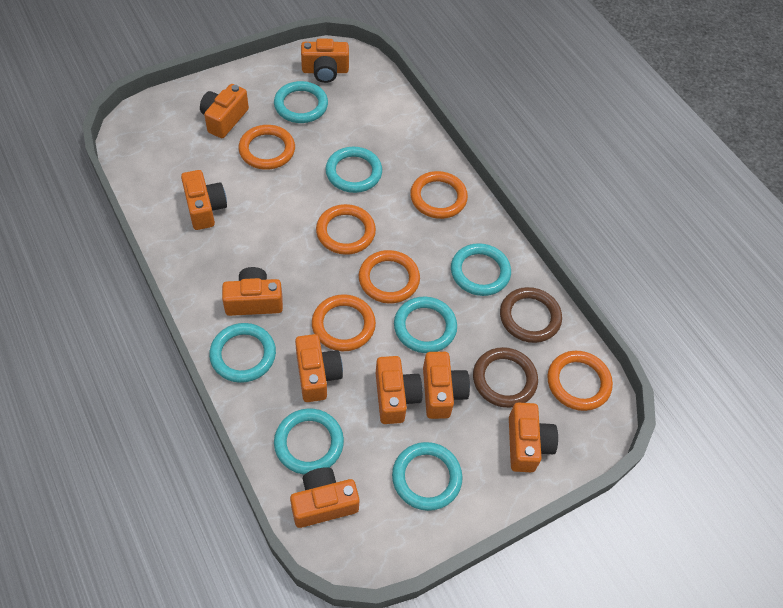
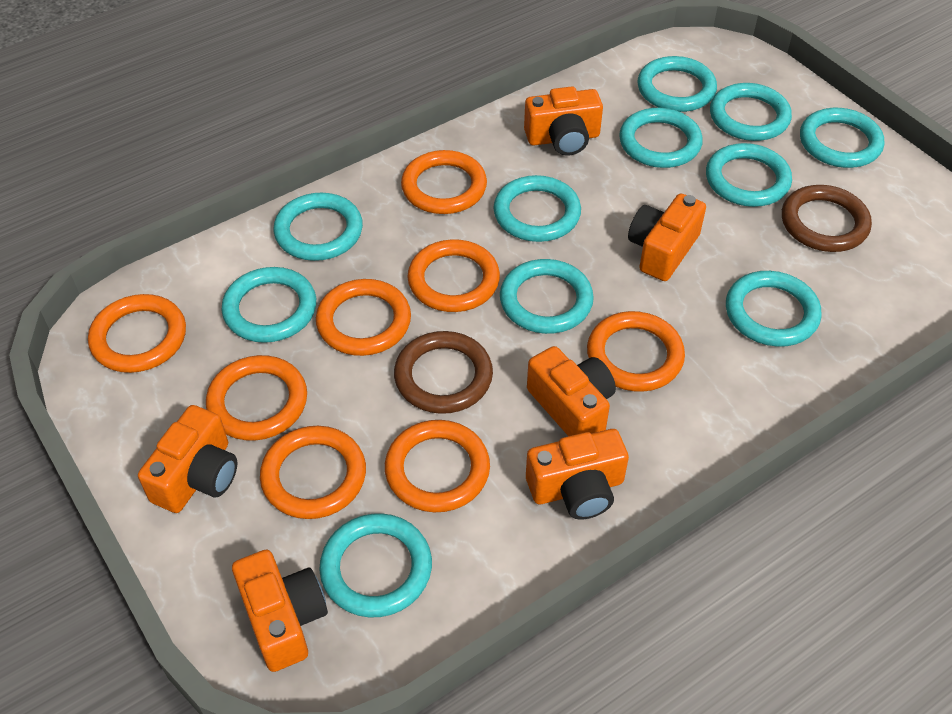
orange camera: [181,170,227,230] [200,84,249,138] [222,267,283,316] [290,467,360,528] [295,334,343,402] [301,39,349,83] [376,356,423,424] [423,352,470,419] [509,403,558,472] = 9 -> [138,405,237,513] [232,550,328,672] [524,86,603,156] [526,429,629,520] [527,346,616,436] [628,193,706,281] = 6
orange ring: [238,125,295,170] [312,294,376,351] [316,204,376,255] [359,250,420,304] [410,171,468,219] [547,351,613,411] = 6 -> [88,294,186,373] [206,355,307,441] [260,426,366,519] [316,279,411,356] [385,420,490,512] [401,150,487,214] [408,239,500,312] [587,311,685,392] = 8
turquoise ring: [209,323,276,383] [274,81,328,123] [274,408,344,475] [325,147,382,193] [392,442,463,511] [394,297,457,353] [451,243,511,296] = 7 -> [221,267,316,343] [273,193,363,261] [319,513,432,617] [493,175,581,242] [500,259,594,334] [619,108,703,168] [638,56,717,112] [706,143,792,207] [710,83,792,141] [726,271,822,347] [800,108,884,168] = 11

